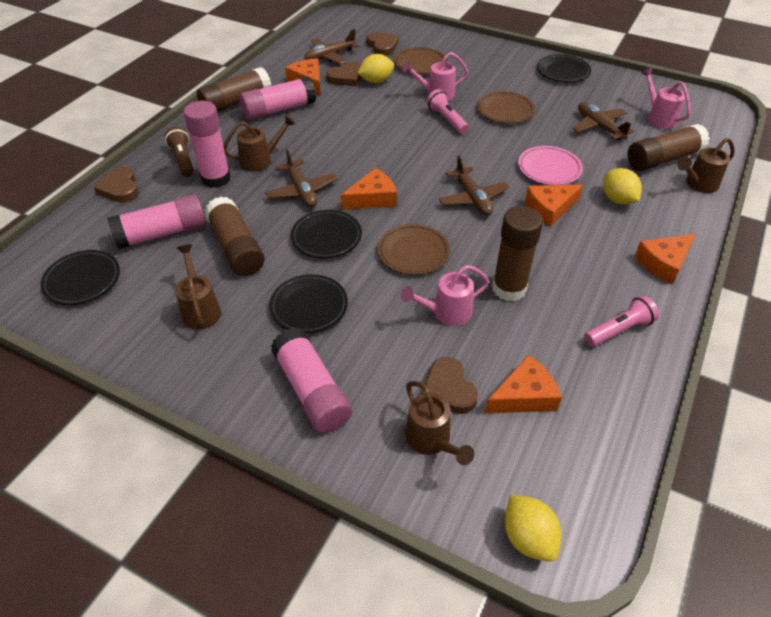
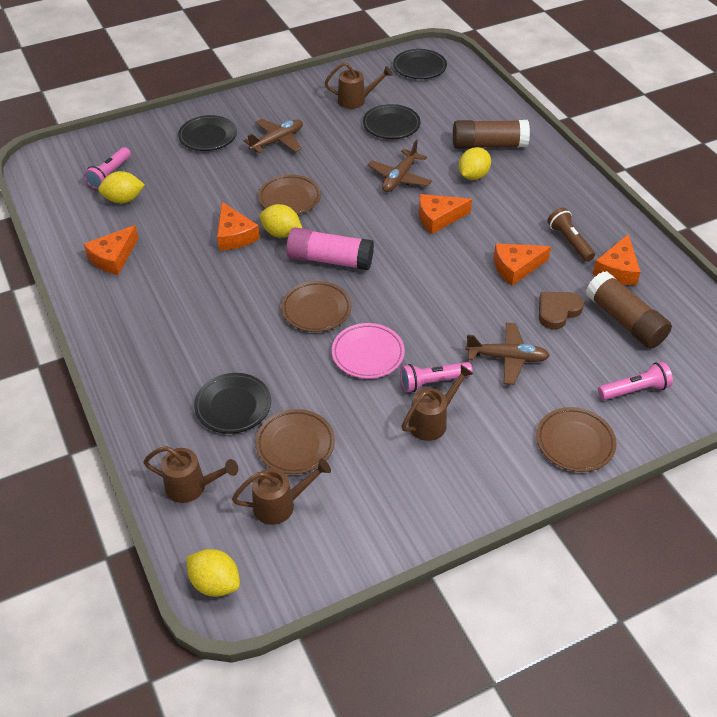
brown glue stick: [197,67,272,112] [205,196,265,276] [492,206,543,301] [627,124,710,171] = 4 -> [453,120,530,149] [586,271,672,349] = 2
brown heart: [94,166,139,203] [326,62,362,86] [366,32,399,56] [422,357,478,414] = 4 -> [539,292,584,329] = 1
brown plane: [265,149,337,207] [304,29,360,64] [438,156,509,216] [572,102,635,141] = 4 -> [244,119,303,154] [368,140,432,192] [465,322,550,385] = 3
brown plate: [377,224,450,275] [394,47,447,74] [477,91,535,124] = 3 -> [255,409,335,474] [258,174,321,215] [281,281,351,332] [536,407,617,472] = 4
pink flashlight: [426,89,469,134] [584,296,659,347] = 2 -> [84,147,131,189] [400,362,473,392] [598,362,673,400] = 3
pink glue stick: [107,194,206,249] [184,101,231,188] [239,76,316,120] [271,328,352,433] = 4 -> [286,227,374,270] = 1
pink watering can: [401,265,489,326] [402,52,468,101] [641,68,691,129] = 3 -> none = 0
yellow lemon: [358,54,394,83] [504,495,561,562] [603,168,642,205] = 3 -> [98,171,145,203] [186,549,240,597] [260,204,302,238] [459,147,491,180] = 4

